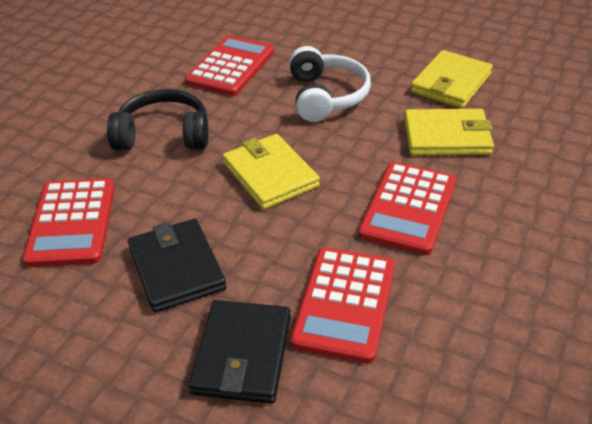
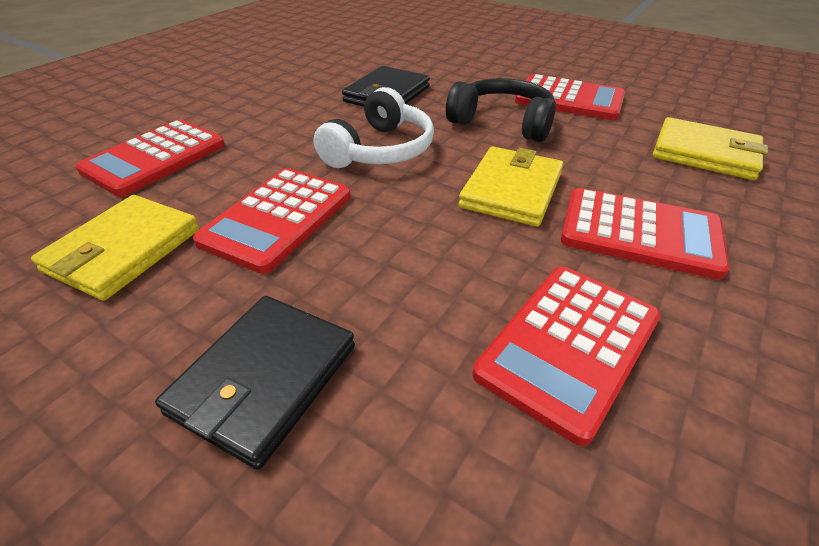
red calculator: [23,178,115,267] [185,35,274,96] [290,247,395,364] [358,162,456,255] = 4 -> [76,120,225,197] [193,168,351,274] [473,266,661,446] [515,74,625,120] [561,188,730,280] = 5

